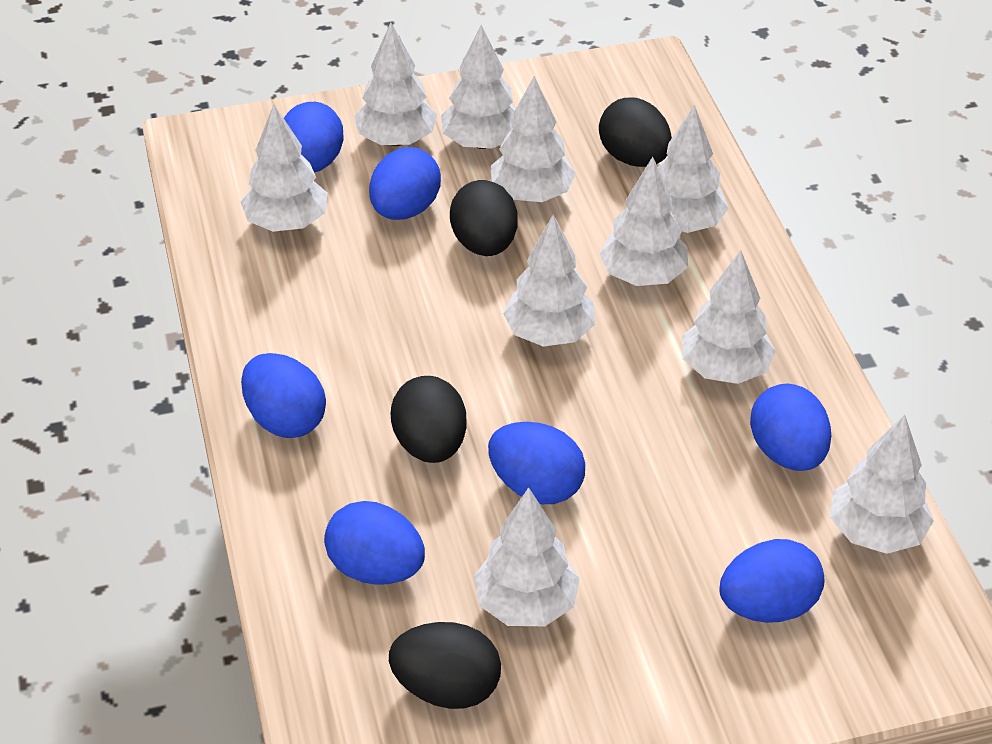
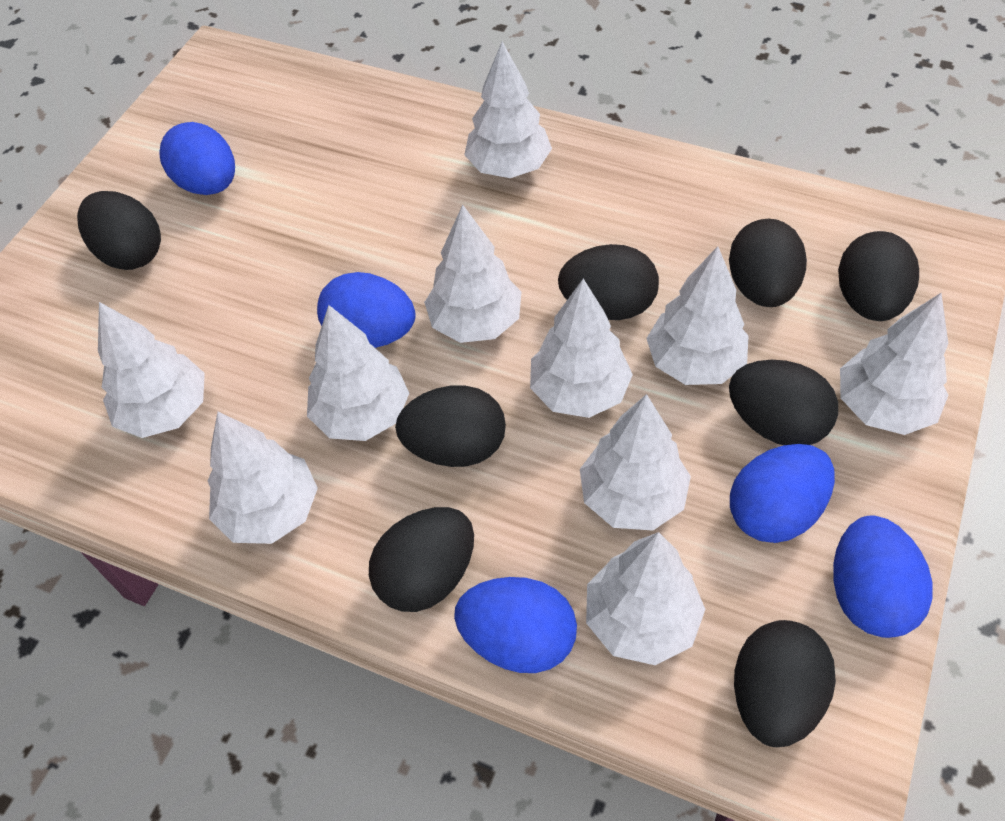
black egg: [389,622,501,709] [391,376,467,463] [450,180,518,256] [599,97,672,167] = 4 -> [77,191,161,270] [369,507,474,612] [395,385,506,467] [558,244,659,320] [729,219,807,307] [729,360,838,445] [734,620,836,747] [838,231,919,321] = 8
blue egg: [241,353,326,438] [284,102,344,173] [324,501,425,585] [369,147,441,220] [488,422,585,504] [719,539,825,623] [750,383,831,471] = 7 -> [159,122,235,195] [317,272,416,348] [454,577,577,673] [730,444,835,543] [833,515,933,638] = 5

